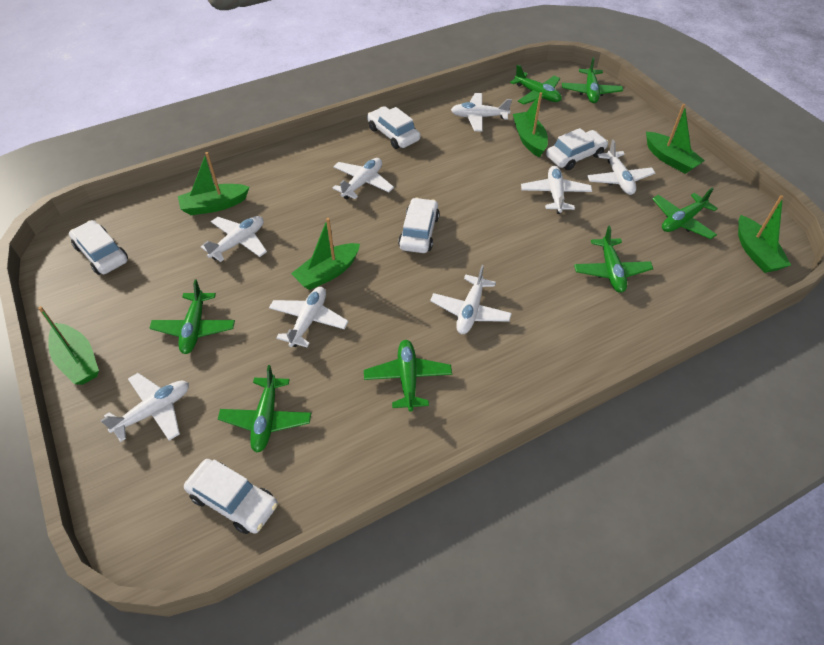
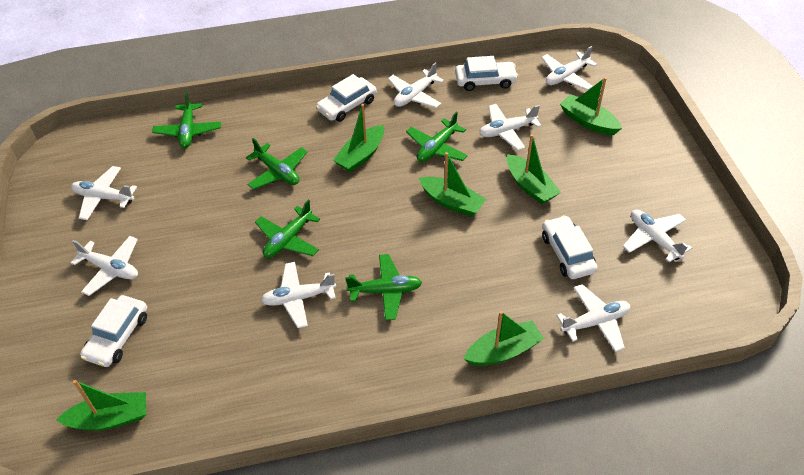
green plane: [149,280,235,354] [218,365,311,453] [364,340,452,411] [510,64,562,104] [562,57,623,103] [574,226,653,293] [652,187,718,239] = 7 -> [152,92,221,148] [246,138,307,189] [255,200,320,258] [345,254,422,320] [406,111,468,162] = 5
white car: [69,220,128,275] [184,459,278,534] [367,106,420,149] [398,198,440,253] [546,128,608,170] = 5 -> [80,295,147,367] [316,74,377,122] [455,56,518,91] [542,215,598,279] = 4

